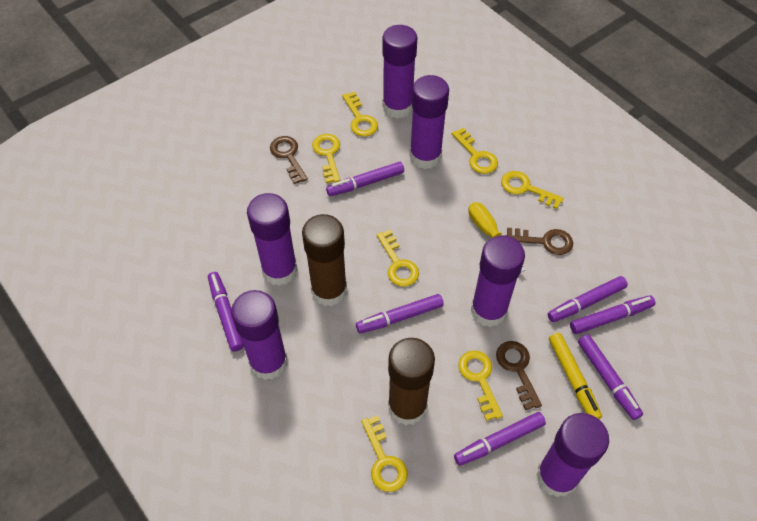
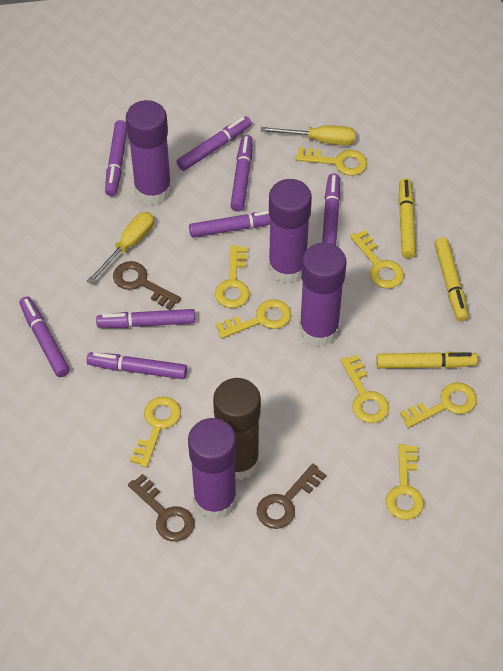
brown glue stick: [302,214,347,306] [388,338,435,426] = 2 -> [213,378,261,480] = 1
purple glue stick: [231,290,287,380] [247,193,298,286] [382,25,417,119] [409,75,449,169] [471,235,525,327] [536,413,609,497] = 6 -> [126,100,172,205] [188,418,237,519] [268,179,312,283] [299,243,346,347] = 4
purple marker: [208,272,244,352] [326,162,404,196] [356,294,444,333] [454,412,546,466] [548,276,628,322] [570,295,655,334] [578,335,643,420] = 7 -> [19,296,70,377] [87,352,187,379] [96,309,195,328] [105,120,127,196] [177,116,252,171] [189,211,270,237] [230,135,253,212] [322,173,340,245] = 8
yellow key: [312,134,340,183] [342,92,378,137] [361,415,408,492] [376,230,419,287] [452,128,498,174] [458,350,503,421] [501,171,564,209] = 7 -> [130,396,181,468] [215,245,250,308] [215,299,291,339] [296,147,367,176] [340,355,389,423] [350,230,404,289] [386,444,424,520] [400,382,477,428] = 8
yellow marker: [549,333,602,419] = 1 -> [376,351,478,369] [398,178,416,258] [434,238,469,322] = 3
yellow screwdriver: [468,202,525,272] = 1 -> [87,212,154,284] [261,125,356,145] = 2

